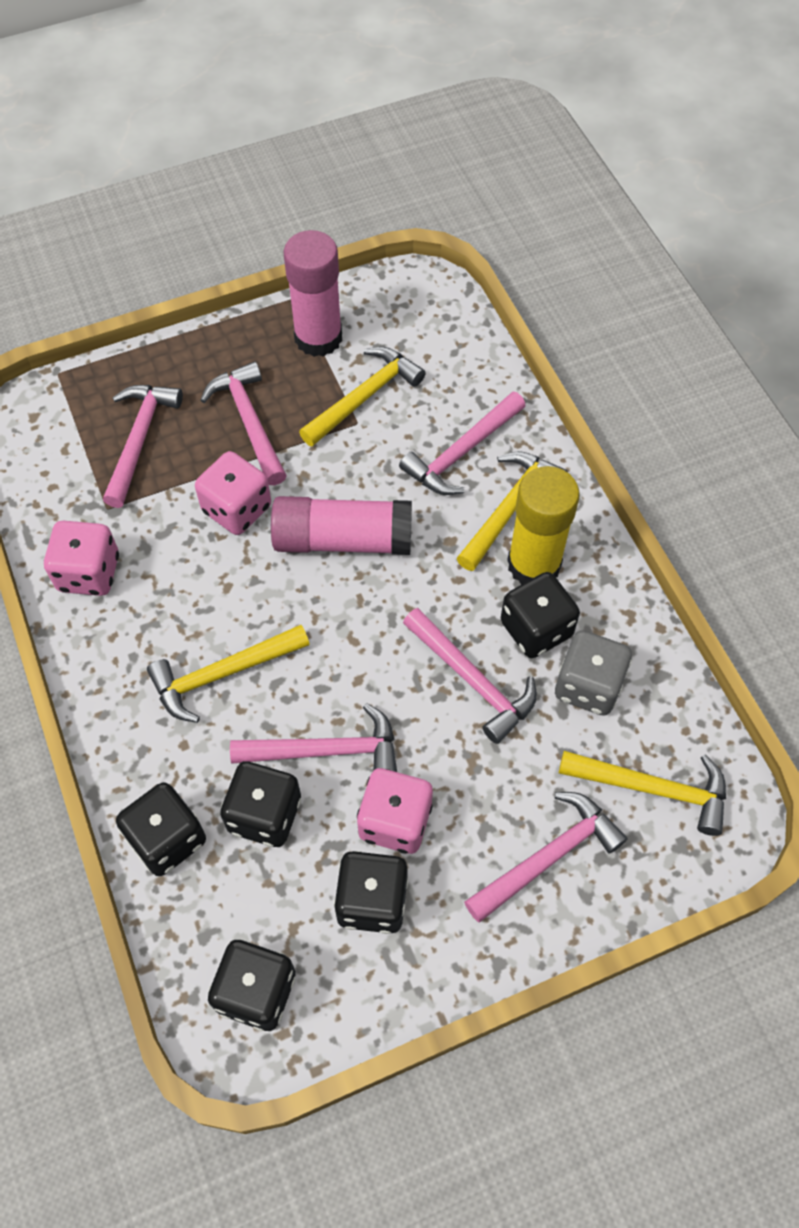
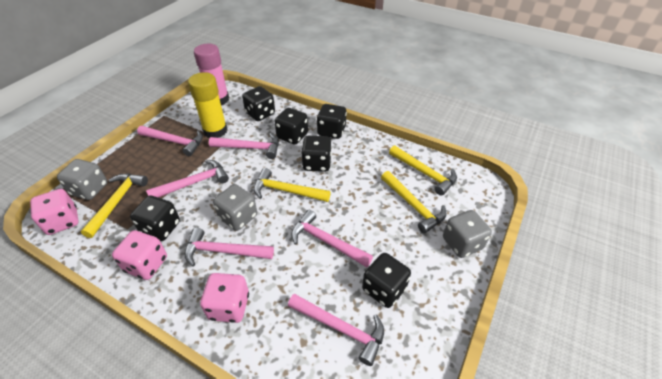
black dice: [116,782,206,876] [208,940,296,1031] [220,761,301,847] [334,851,408,934] [501,572,580,658] = 5 -> [130,195,180,241] [242,86,275,121] [274,108,308,145] [301,136,332,172] [317,104,347,139] [362,253,411,308] = 6
grey dice: [555,630,632,716] = 1 -> [57,159,108,200] [213,184,257,231] [443,210,492,258] = 3
pink glue stick: [271,496,412,555] [283,230,342,357] = 2 -> [194,44,229,105] = 1

